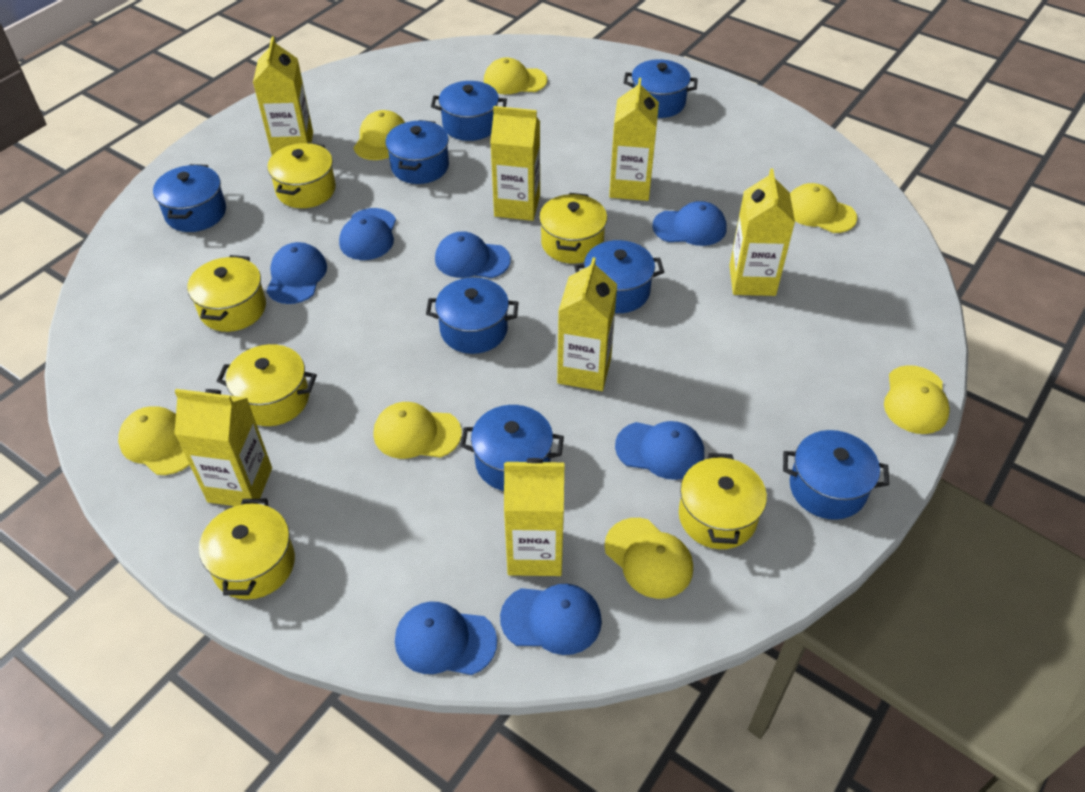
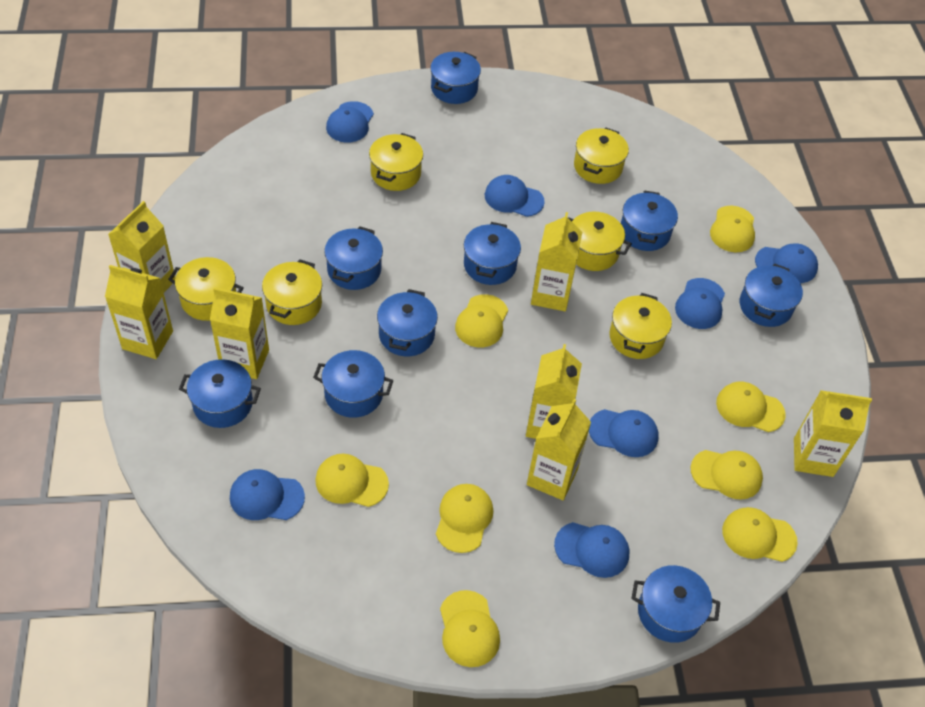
blue pot: [153,164,226,232] [386,120,449,184] [426,277,518,354] [431,81,507,141] [460,405,564,491] [574,240,664,313] [624,59,698,118] [783,430,889,520] = 8 -> [179,359,261,428] [313,350,394,418] [324,226,383,290] [377,289,438,356] [430,52,481,104] [464,222,521,285] [621,190,678,251] [631,565,720,643] [740,263,803,327] = 9
yellow cap: [118,406,189,475] [354,110,405,160] [374,402,462,459] [484,57,547,94] [604,518,693,599] [790,183,857,233] [884,365,950,434] = 7 -> [315,454,389,507] [436,484,493,553] [440,590,500,667] [455,294,508,347] [690,450,763,500] [710,206,755,252] [716,382,786,432] [722,507,798,562] = 8

